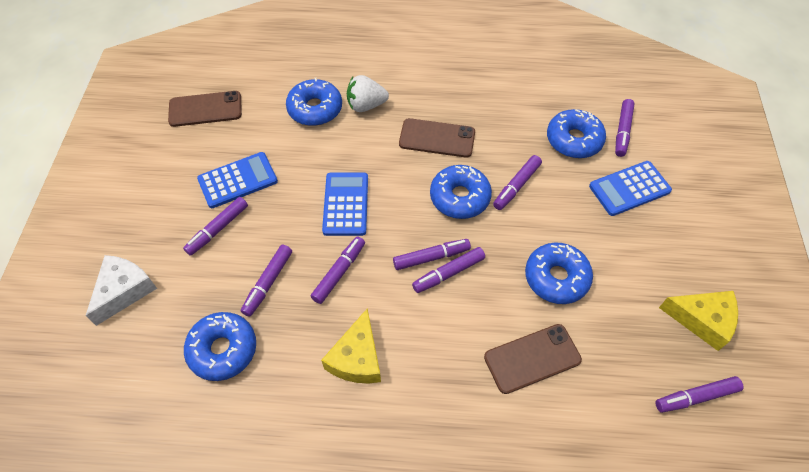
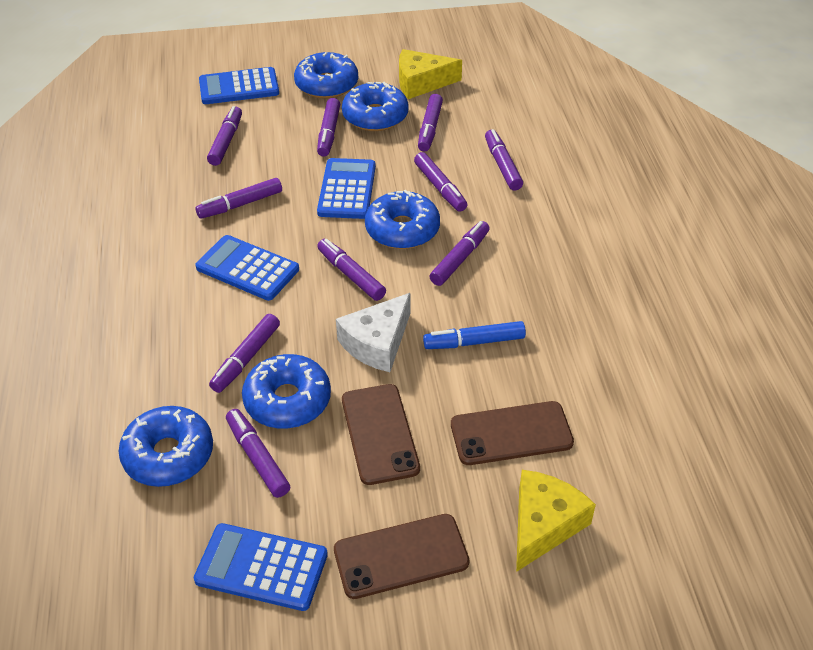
blue calculator: [197,152,278,208] [322,172,368,236] [589,161,672,216] = 3 -> [194,523,328,611] [195,235,299,301] [199,67,279,104] [317,158,376,219] = 4
blue marker: none = 0 -> [423,321,526,349] = 1
purple marker: [183,197,248,256] [241,245,292,317] [310,236,365,304] [393,239,471,270] [412,247,485,293] [493,155,542,210] [615,99,635,157] [655,376,744,413] = 8 -> [195,178,282,219] [207,106,242,166] [209,314,280,393] [226,409,290,498] [317,98,340,157] [317,239,386,301] [414,152,467,212] [418,94,443,151] [429,221,490,286] [485,129,523,191] = 10
white strawberry: [347,75,389,112] = 1 -> none = 0

